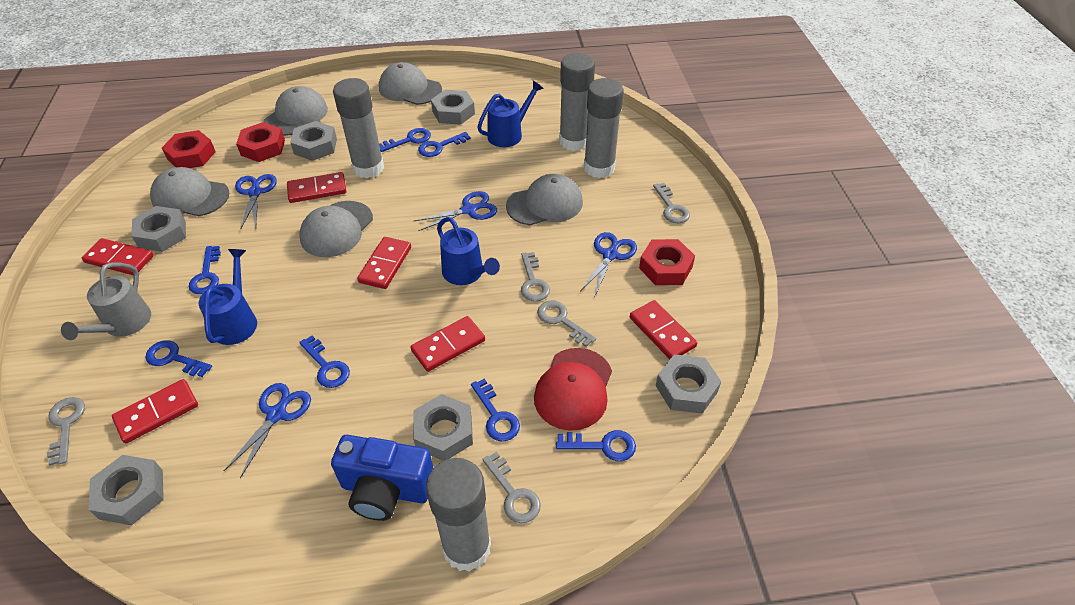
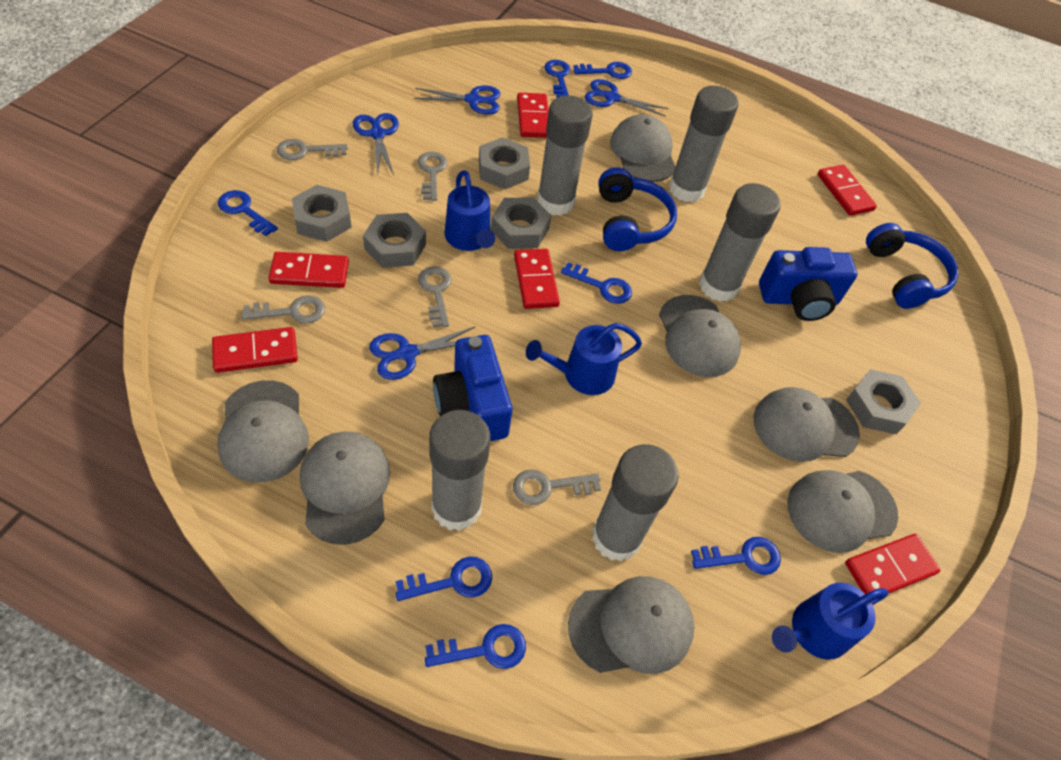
blue camera: [331,435,434,521] = 1 -> [433,335,513,441] [759,247,857,321] = 2
blue headphones: none = 0 -> [598,167,677,251] [866,223,958,309] = 2
grey cap: [150,167,229,216] [264,86,328,136] [300,201,373,257] [379,62,442,105] [506,174,583,225] = 5 -> [217,380,309,483] [300,431,390,545] [568,576,694,674] [610,114,676,182] [659,295,741,377] [754,387,860,462] [787,470,898,553] = 7
grey glue stick: [333,78,384,178] [426,458,491,572] [559,53,595,151] [584,78,624,178] = 4 -> [429,410,490,531] [537,95,593,216] [592,444,679,561] [669,86,738,203] [699,183,781,302] = 5
grey nut: [89,455,164,525] [131,206,186,252] [290,121,337,161] [413,394,473,461] [431,90,475,125] [655,354,722,414] = 6 -> [292,185,352,242] [363,213,426,268] [479,137,530,189] [491,197,551,249] [846,369,921,434] = 5
grey watering can: [61,263,151,340] = 1 -> none = 0
red cap: [534,348,612,431] = 1 -> none = 0
red nut: [162,130,216,168] [236,122,285,162] [639,239,695,285] = 3 -> none = 0

